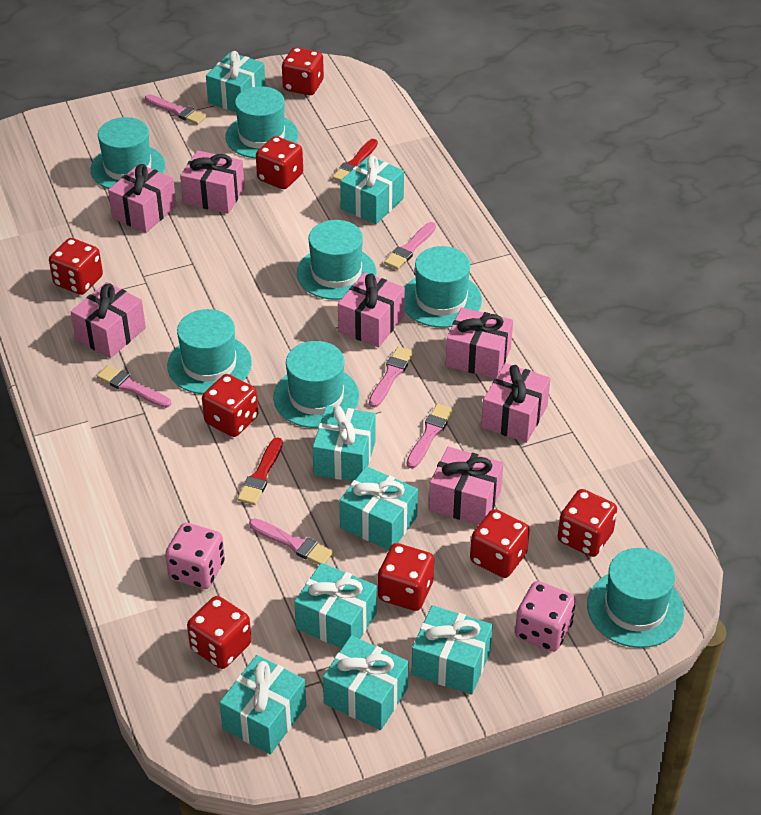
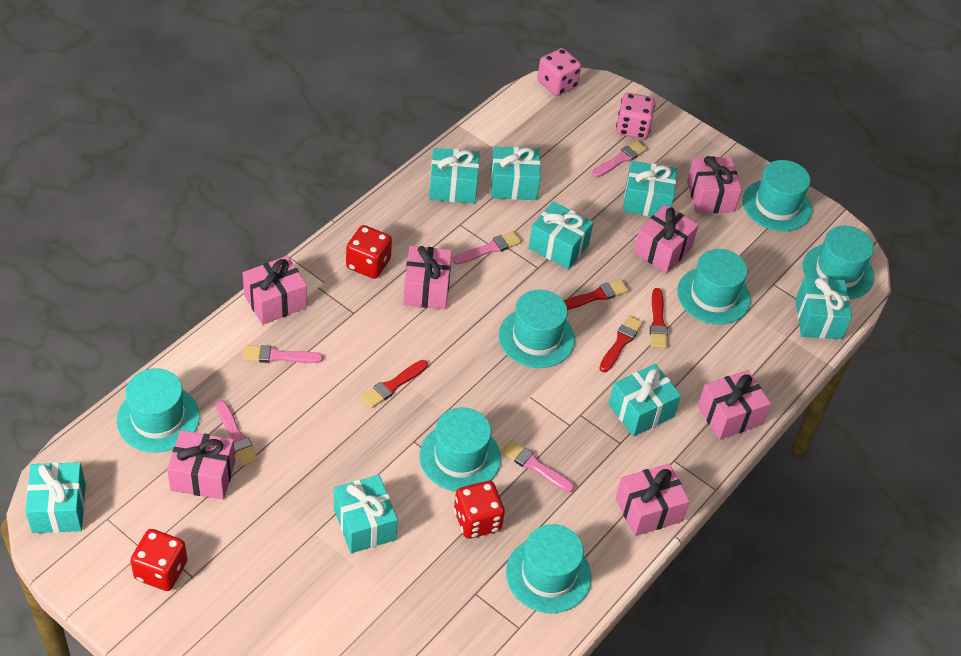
pink brush: [97,365,171,408] [145,94,207,125] [249,518,333,565] [369,346,414,408] [384,222,436,270] [407,404,454,469] = 6 -> [216,400,258,466] [243,345,323,363] [453,231,521,265] [501,440,574,493] [592,140,647,178] = 5
red brush: [237,437,283,505] [332,139,378,182] = 2 -> [361,360,428,408] [563,279,629,310] [599,315,643,372] [650,288,668,348] = 4
red dice: [49,238,103,295] [187,596,252,669] [202,374,258,437] [256,136,303,189] [282,47,324,95] [378,543,434,611] [470,509,530,578] [558,489,617,557] = 8 -> [130,529,187,591] [346,225,392,279] [454,481,505,539] = 3

